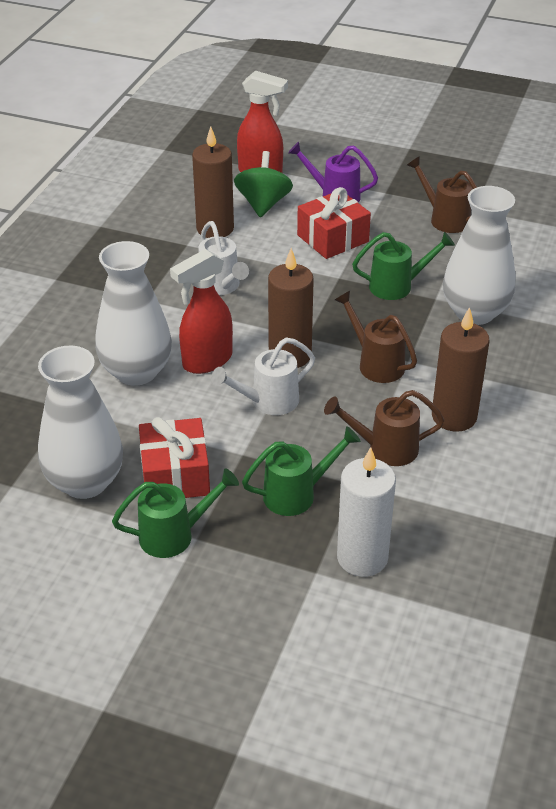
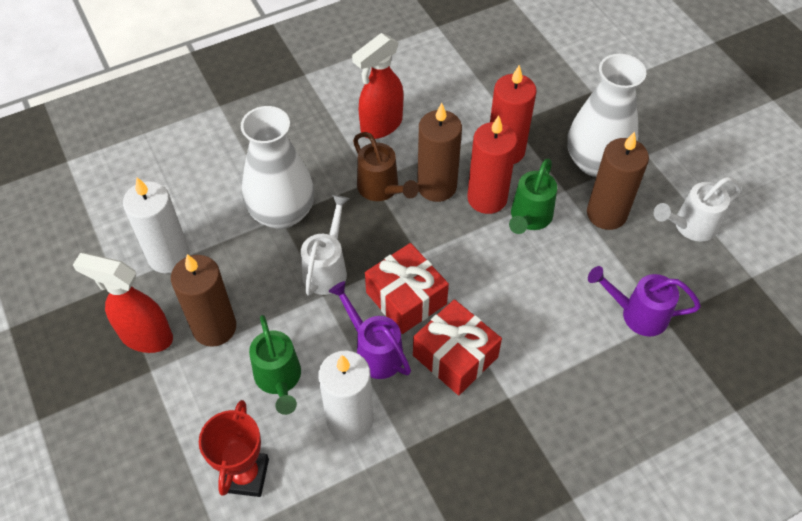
brown watering can: [324,390,444,466] [335,291,417,383] [407,156,477,233] = 3 -> [353,132,419,201] = 1
green spinning top: [234,151,293,217] = 1 -> none = 0
green watering can: [112,468,239,558] [242,426,361,516] [352,232,455,300] = 3 -> [249,315,301,415] [509,159,557,234] = 2
purple watering can: [288,142,378,203] = 1 -> [329,281,411,379] [588,266,701,336] = 2
red candle: none = 0 -> [467,115,517,214] [490,65,537,164] = 2
red trophy: none = 0 -> [199,400,269,497] = 1
white candle: [337,447,396,577] = 1 -> [123,177,190,273] [318,351,373,441] = 2
white vase: [38,346,123,499] [95,241,172,386] [443,186,515,325] = 3 -> [241,106,314,229] [567,54,646,177] = 2

